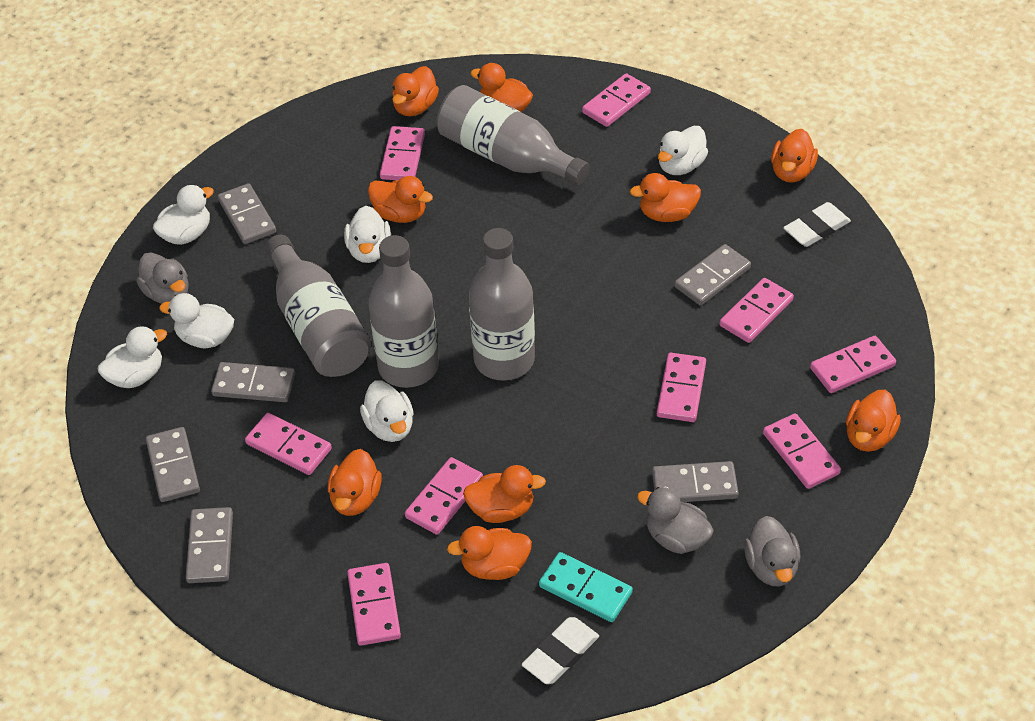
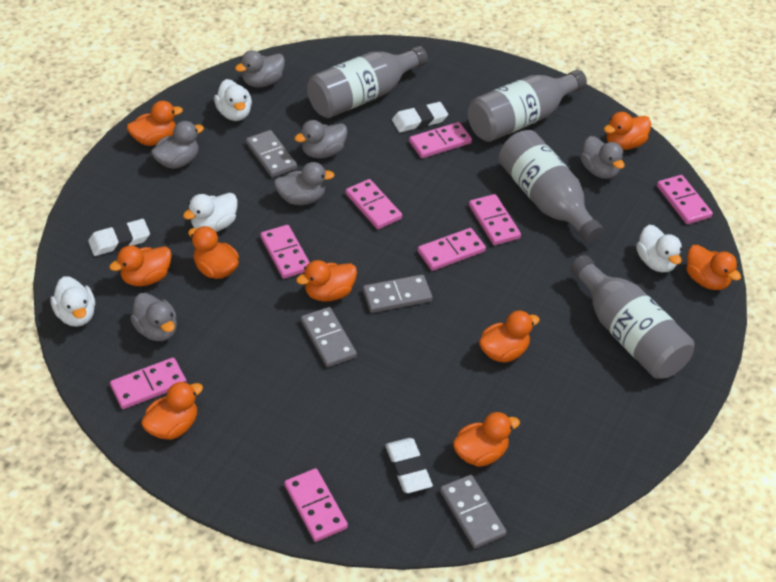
grey domino: [146,427,200,502] [186,507,233,583] [211,362,295,402] [218,183,276,244] [652,461,739,502] [674,244,751,305] = 6 -> [246,130,297,177] [301,307,357,367] [363,275,432,313] [440,475,507,548] = 4
grey duck: [136,252,189,304] [637,487,714,554] [744,516,800,587] = 3 -> [130,293,177,341] [151,121,204,169] [235,50,285,87] [274,162,335,205] [294,120,348,159] [580,136,625,179] = 6
pink domino: [245,413,332,475] [347,563,401,646] [380,126,425,180] [405,457,483,535] [582,73,651,127] [657,353,706,422] [720,278,794,343] [763,413,841,489] [810,336,896,393] = 9 -> [110,357,187,409] [260,225,310,279] [284,468,348,542] [346,179,402,229] [409,122,472,158] [418,228,486,271] [469,194,521,245] [657,175,713,224] = 8
turquoise domino: [539,552,633,622] = 1 -> none = 0
white duck: [97,326,167,388] [153,185,214,245] [159,293,234,348] [344,206,391,263] [360,380,414,442] [658,126,708,175] = 6 -> [51,276,95,327] [183,193,238,232] [214,79,252,121] [636,225,682,272] = 4
white eraser: [522,617,599,684] [783,202,851,247] = 2 -> [88,219,150,256] [385,438,433,493] [392,102,448,133] = 3

